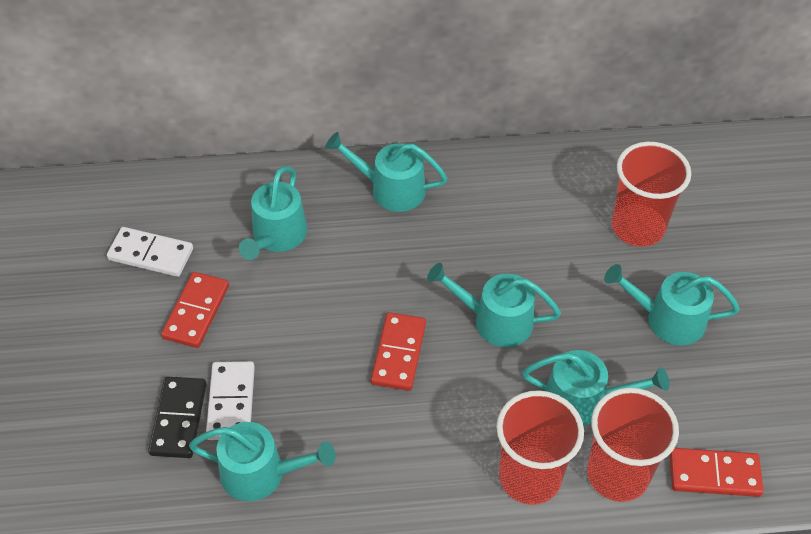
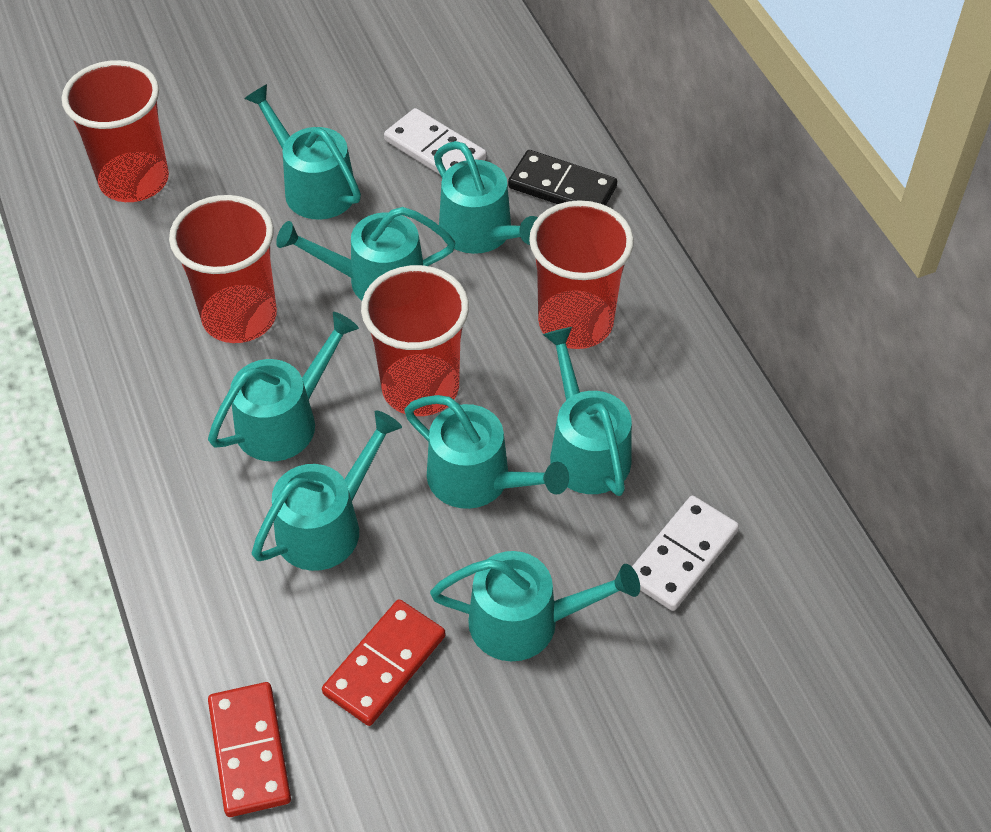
red cup: [497,390,584,505] [587,388,679,502] [612,142,691,247] = 3 -> [62,60,169,202] [169,195,277,343] [361,265,469,416] [529,200,634,349] = 4
red domino: [161,272,229,348] [371,312,426,391] [670,448,764,497] = 3 -> [208,682,291,817] [322,599,445,726] = 2
turquoise watering can: [189,422,336,501] [239,166,307,260] [325,132,448,212] [427,263,561,347] [522,350,669,426] [604,264,740,345] = 6 -> [208,312,359,461] [244,84,361,219] [252,410,402,571] [276,207,455,301] [404,395,569,509] [430,551,640,661] [434,141,538,254] [543,327,632,496] = 8

